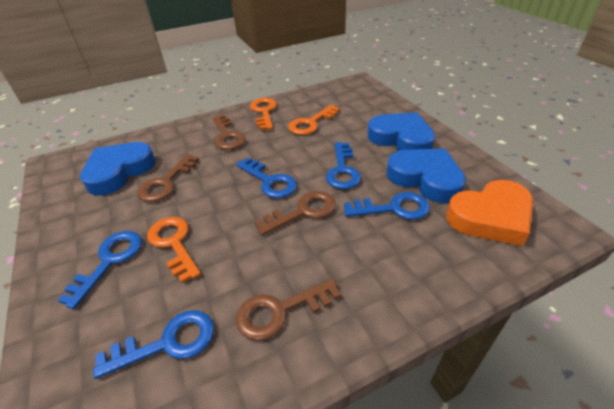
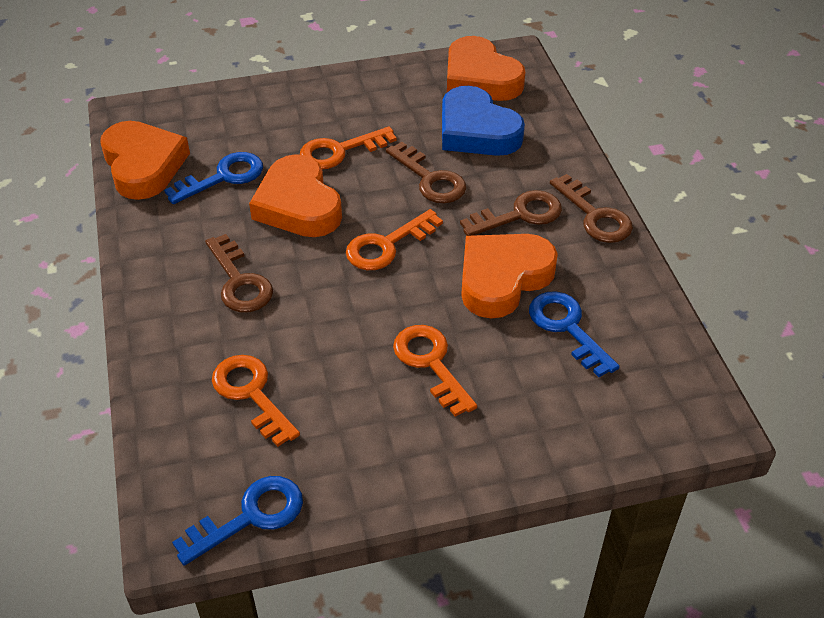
blue heart: [80,142,156,195] [367,112,435,151] [387,148,466,203] = 3 -> [442,86,525,156] = 1
blue key: [57,231,142,309] [93,310,214,379] [236,158,297,198] [326,142,361,189] [344,192,430,220] = 5 -> [164,152,263,204] [172,476,303,566] [529,291,620,377] = 3
orange heart: [446,180,533,246] = 1 -> [101,121,190,200] [249,154,342,237] [447,36,526,101] [461,234,558,319] = 4
orange key: [147,217,201,283] [250,98,277,130] [288,105,340,135] = 3 -> [212,355,300,447] [300,126,397,169] [346,209,443,270] [393,325,477,417] = 4

